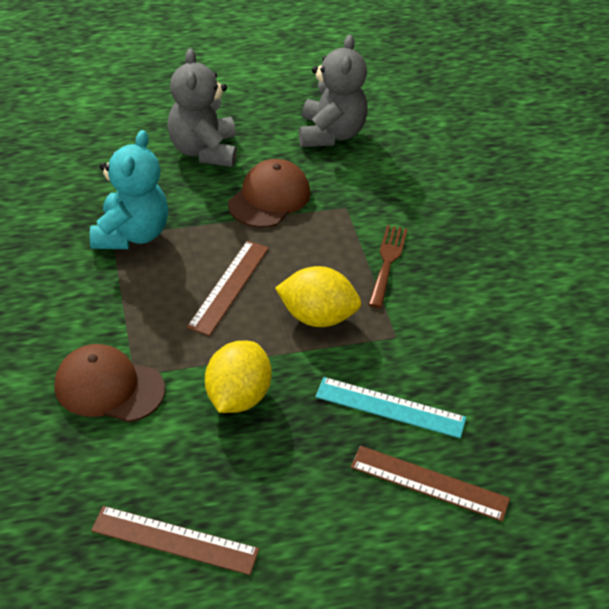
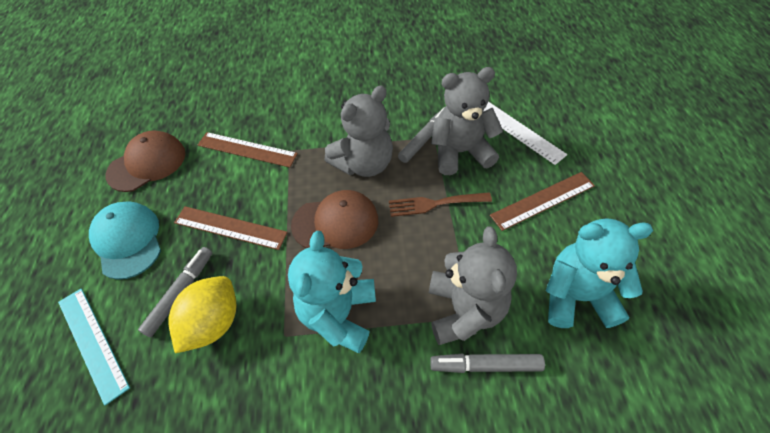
grey marker: none = 0 -> [138,247,212,337] [398,107,445,163] [430,353,545,373] = 3
grey teddy bear: [167,49,237,167] [299,35,368,147] = 2 -> [325,86,393,177] [429,226,517,345] [431,67,503,175] = 3
turquoise cap: none = 0 -> [89,201,161,280] = 1
turquoise teddy bear: [90,130,168,249] = 1 -> [288,231,376,353] [546,218,653,328] = 2
white ruler: none = 0 -> [483,101,567,165] = 1
yellow lemon: [205,341,272,413] [275,266,361,327] = 2 -> [168,276,237,353] = 1

